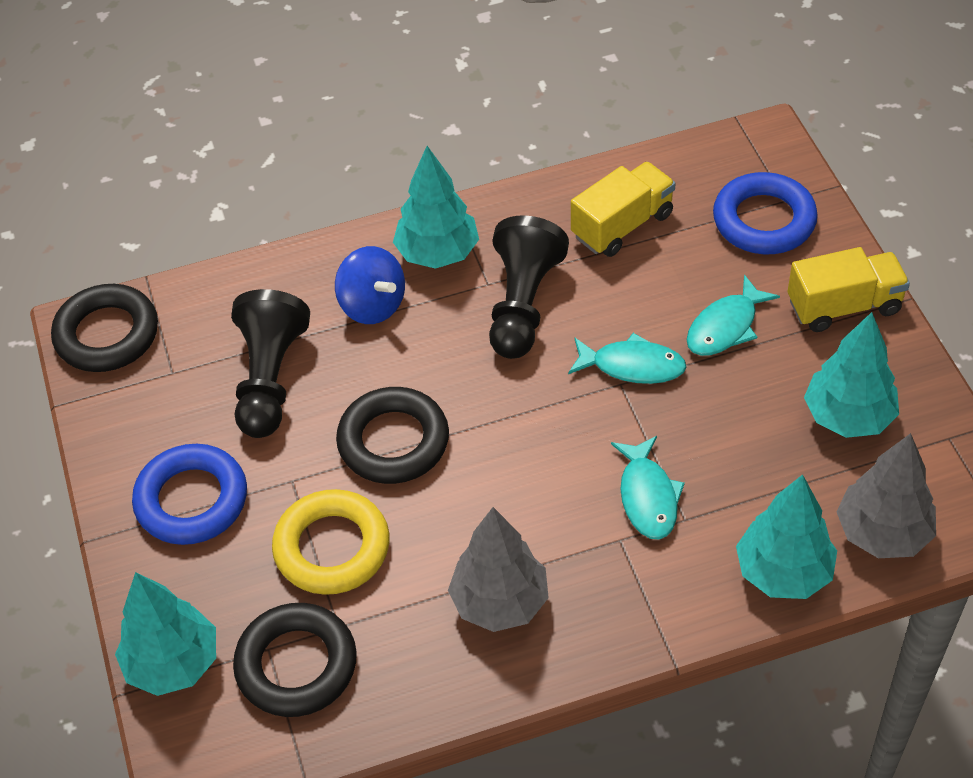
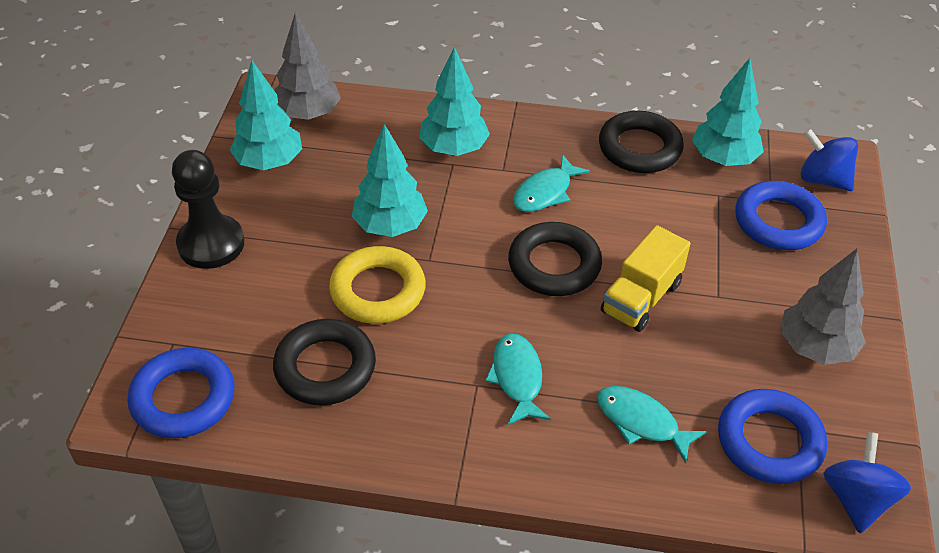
black pawn: [231,289,310,438] [489,215,569,359] = 2 -> [172,150,244,269] = 1
blue ring: [132,444,247,545] [713,172,818,255] = 2 -> [127,348,234,438] [718,389,827,484] [735,181,827,250] = 3
blue spinning top: [335,246,405,324] = 1 -> [801,128,858,191] [824,432,911,533] = 2
yellow truck: [571,162,676,257] [788,247,910,332] = 2 -> [601,225,691,332] = 1

